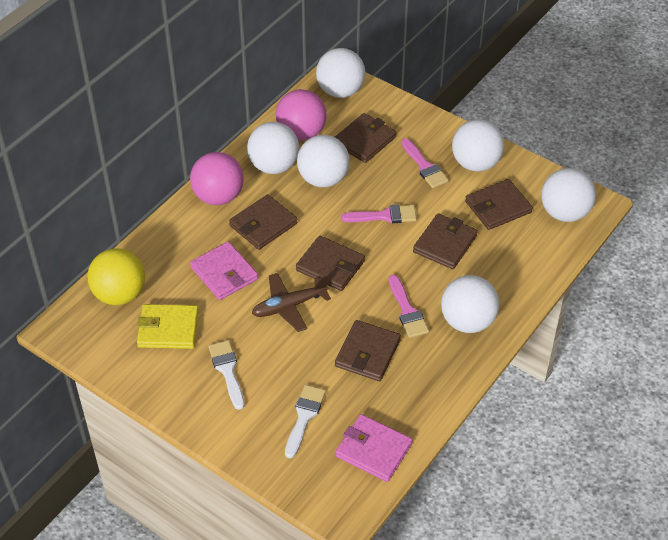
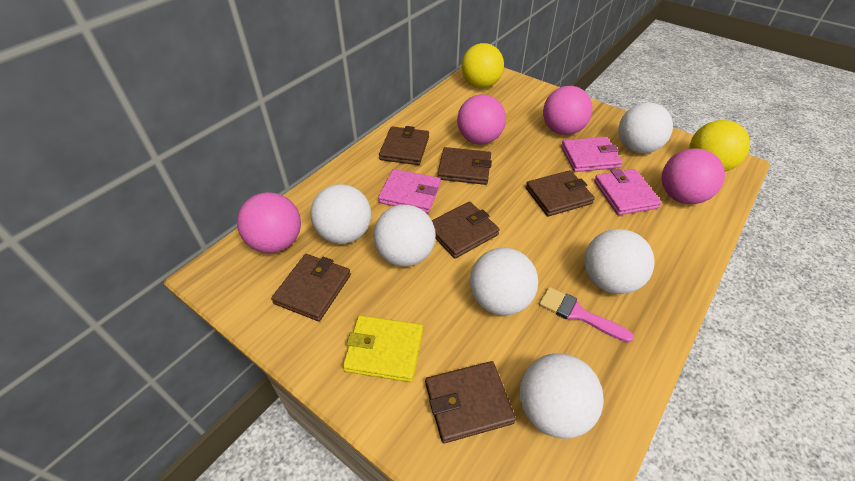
brown plane: [252,273,331,332] = 1 -> none = 0
pink ball: [190,152,244,205] [276,89,327,141] = 2 -> [237,192,301,253] [457,95,506,145] [543,86,592,135] [662,148,725,204] = 4
pink brush: [341,205,417,223] [389,275,429,338] [401,138,449,188] = 3 -> [539,287,634,343] = 1
pink wallet: [190,242,258,300] [335,414,413,482] = 2 -> [378,169,441,213] [561,137,623,172] [594,169,662,215] = 3
white brush: [208,340,244,410] [285,385,326,458] = 2 -> none = 0
yellow ball: [87,248,145,305] = 1 -> [462,43,504,88] [689,120,750,172] = 2

